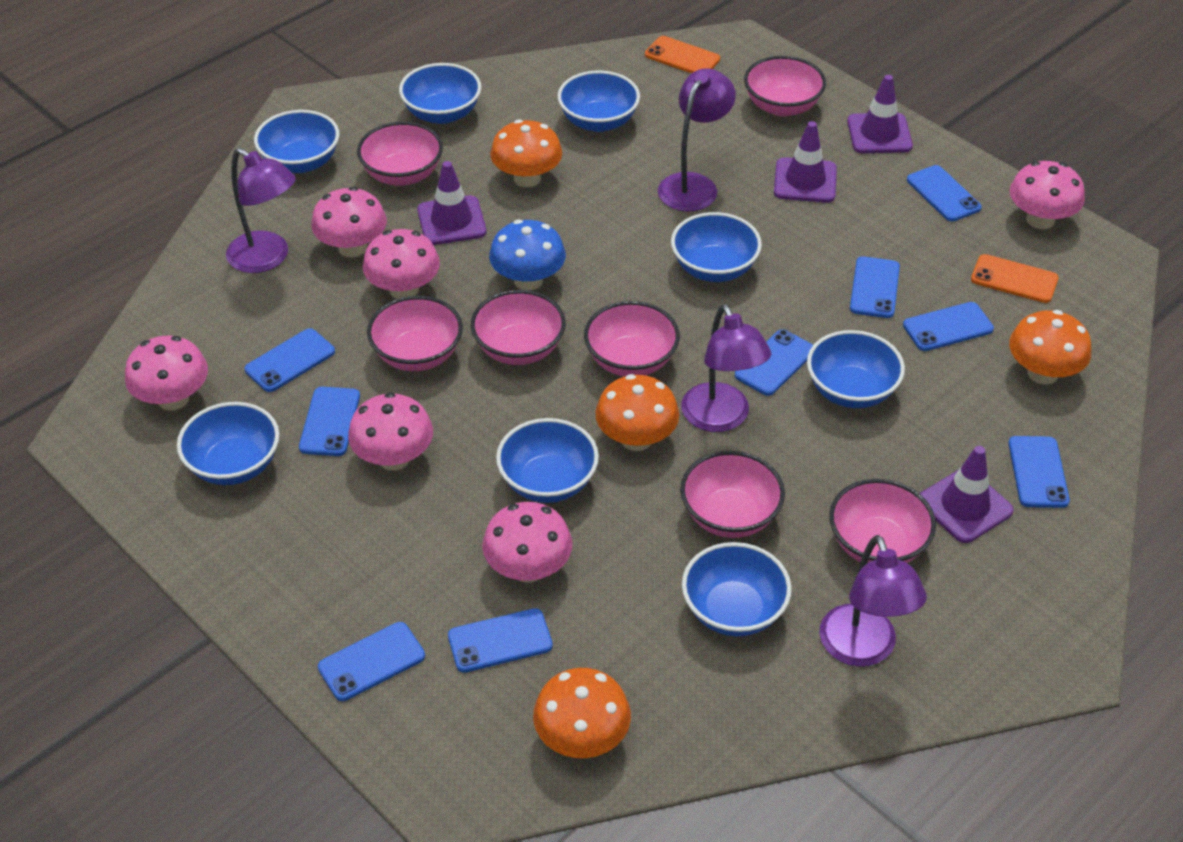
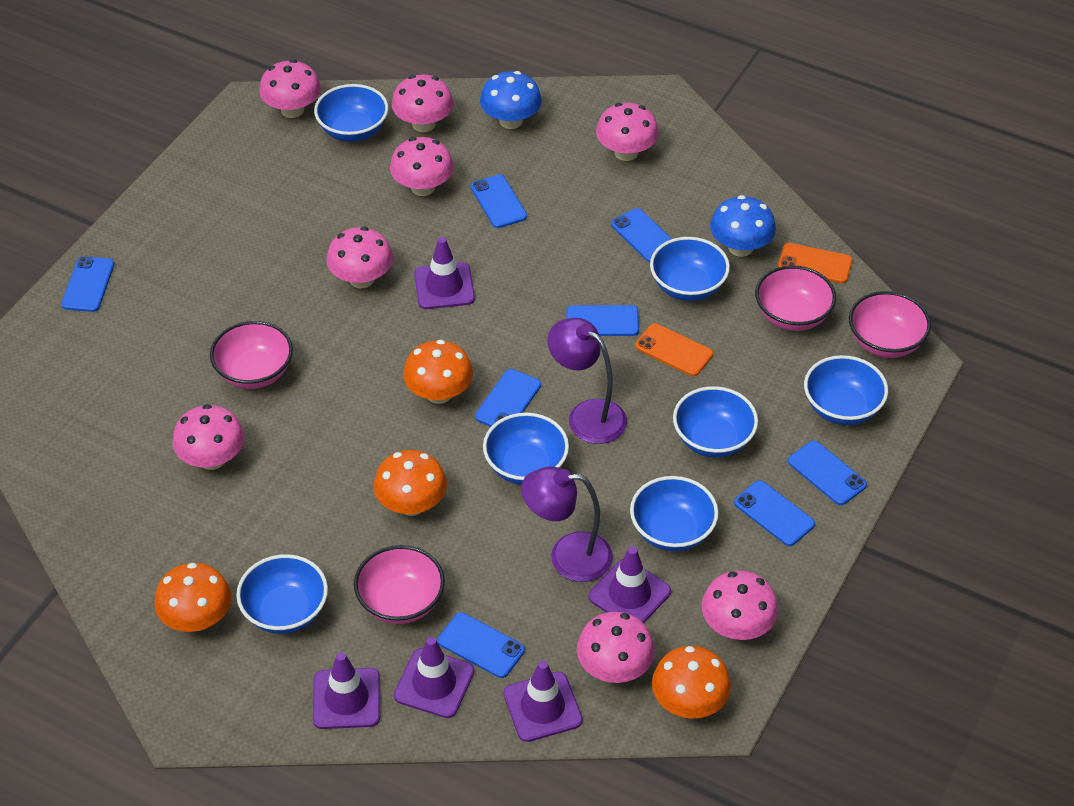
blue bowl: [177,402,279,485] [254,110,339,173] [399,63,481,124] [496,418,599,503] [558,70,640,132] [671,212,762,282] [682,542,792,636] [807,330,905,408] = 8 -> [236,554,328,634] [314,84,388,142] [483,413,569,485] [630,476,719,551] [650,237,730,301] [673,386,758,458] [804,355,888,425] = 7
blue mushroom: [489,219,566,290] = 1 -> [480,71,542,129] [710,195,776,257] = 2
blue phone: [244,328,335,392] [299,387,360,456] [318,622,425,701] [448,608,553,673] [735,329,813,396] [850,256,900,318] [903,302,994,351] [907,165,982,222] [1009,436,1070,508] = 9 -> [61,256,114,312] [438,612,525,678] [471,174,527,228] [475,369,541,427] [566,305,639,336] [611,208,672,262] [734,480,815,546] [788,441,867,505] = 8
pink bowl: [357,122,443,186] [367,296,463,371] [471,290,566,365] [584,301,680,376] [680,451,785,538] [744,56,826,116] [829,479,936,563] = 7 -> [210,321,293,389] [354,545,445,624] [755,265,836,331] [849,291,931,358] = 4
pink mushroom: [125,335,208,410] [311,187,387,258] [348,392,433,471] [363,229,440,299] [482,502,572,583] [1010,161,1085,229] = 6 -> [172,404,245,470] [259,60,321,118] [326,227,393,288] [390,137,454,196] [391,74,454,132] [577,612,655,683] [596,103,659,161] [701,571,779,640] = 8
purple lamp: [226,148,296,273] [658,69,736,212] [681,304,771,432] [819,535,927,667] = 4 -> [521,466,613,582] [547,318,627,444] = 2
purple traffic cone: [417,161,486,245] [774,121,837,203] [847,75,913,153] [920,446,1014,543] = 4 -> [313,652,380,729] [394,637,474,718] [414,237,475,309] [503,661,583,742] [589,547,671,623] = 5

